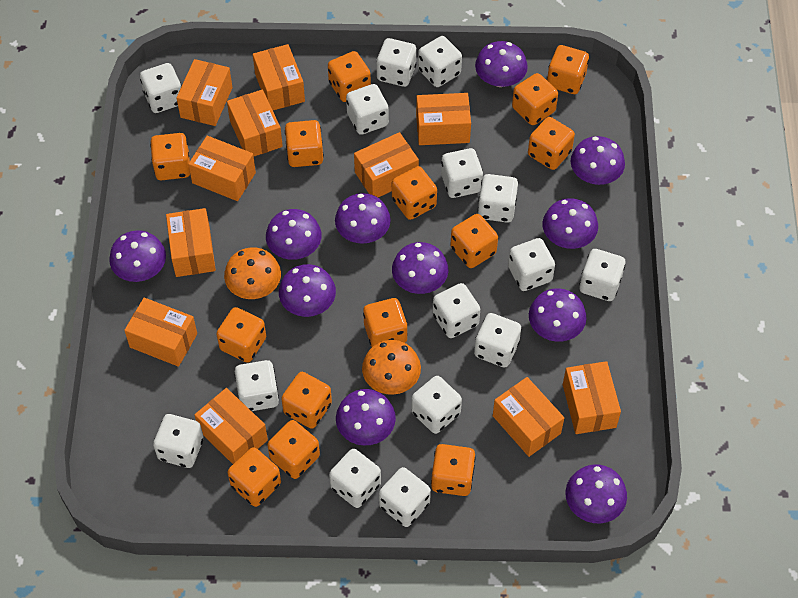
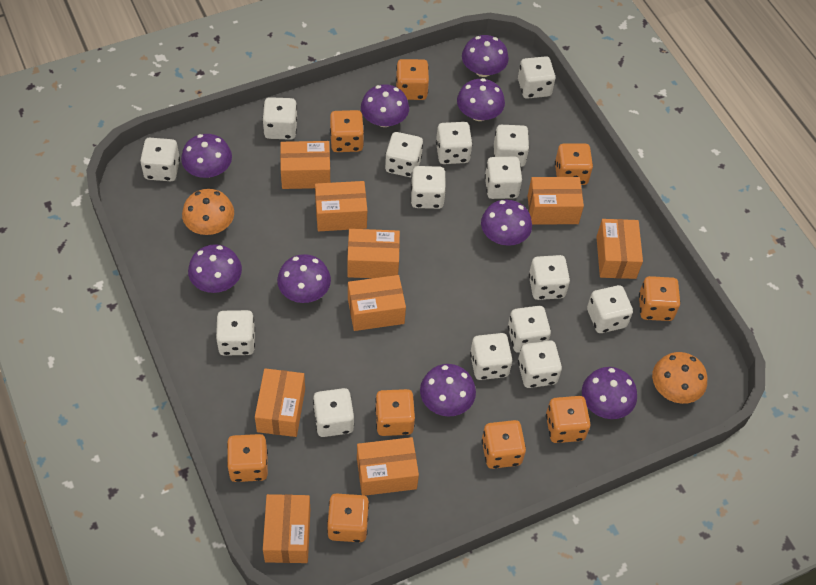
orange box: [124,297,197,367] [166,208,216,277] [176,59,232,126] [188,136,256,201] [195,388,268,464] [227,89,283,156] [253,44,305,110] [354,132,419,197] [416,93,471,145] [493,377,564,457] [563,361,621,434] = 11 -> [255,368,305,437] [263,494,310,563] [280,141,330,189] [315,181,367,231] [347,229,400,278] [348,275,406,331] [357,437,419,496] [528,177,584,225] [596,219,643,279] = 9
orange dice: [150,133,190,180] [216,307,266,363] [228,447,281,507] [267,420,320,479] [281,372,332,429] [285,120,324,167] [328,51,371,102] [363,298,408,347] [392,166,437,220] [431,444,476,496] [450,214,498,268] [512,73,558,125] [528,117,575,170] [547,45,589,94] = 14 -> [227,434,268,482] [327,494,369,542] [330,110,364,152] [375,389,415,436] [396,59,429,100] [482,420,526,469] [546,396,591,443] [555,143,593,185] [639,276,680,321] = 9
purple mushroom: [109,230,166,282] [266,209,322,260] [279,264,336,317] [335,193,391,244] [336,389,396,445] [392,242,448,294] [475,41,528,87] [529,288,587,342] [543,198,598,249] [566,464,627,523] [571,136,625,185] = 11 -> [181,134,232,178] [188,244,242,293] [277,254,331,303] [361,84,409,127] [420,364,476,417] [457,78,505,121] [462,35,509,77] [481,200,532,246] [582,367,637,419] = 9

